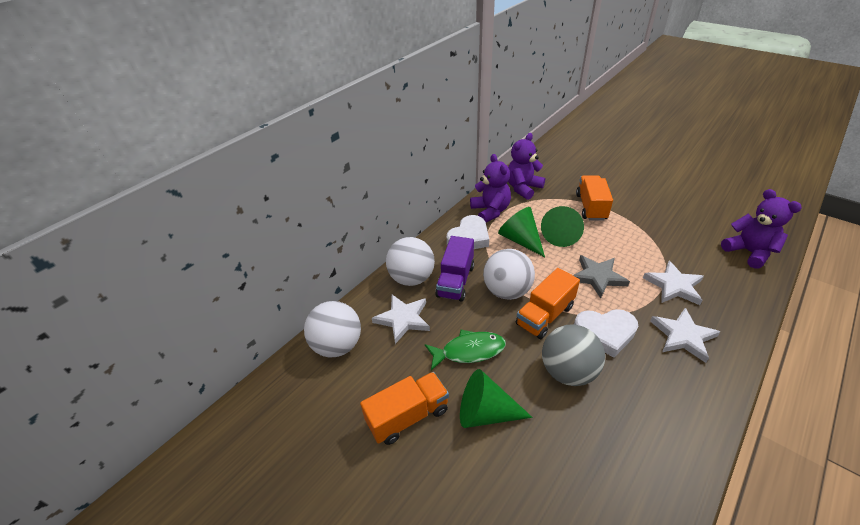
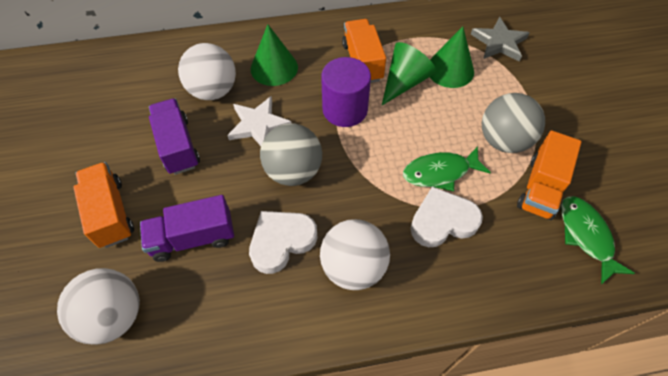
green fish: [425,330,506,370] = 1 -> [403,146,491,191] [561,196,635,284] = 2
grey ball: [542,324,605,386] = 1 -> [260,123,322,186] [482,93,545,153] = 2
purple cylinder: none = 0 -> [321,57,371,127] = 1
purple teddy bear: [470,154,511,222] [508,133,545,200] [721,189,802,269] = 3 -> none = 0
purple truck: [435,236,474,302] = 1 -> [140,195,234,262] [149,98,200,175] = 2
white star: [372,295,430,344] [643,261,704,305] [650,308,720,363] = 3 -> [227,96,292,146] = 1

